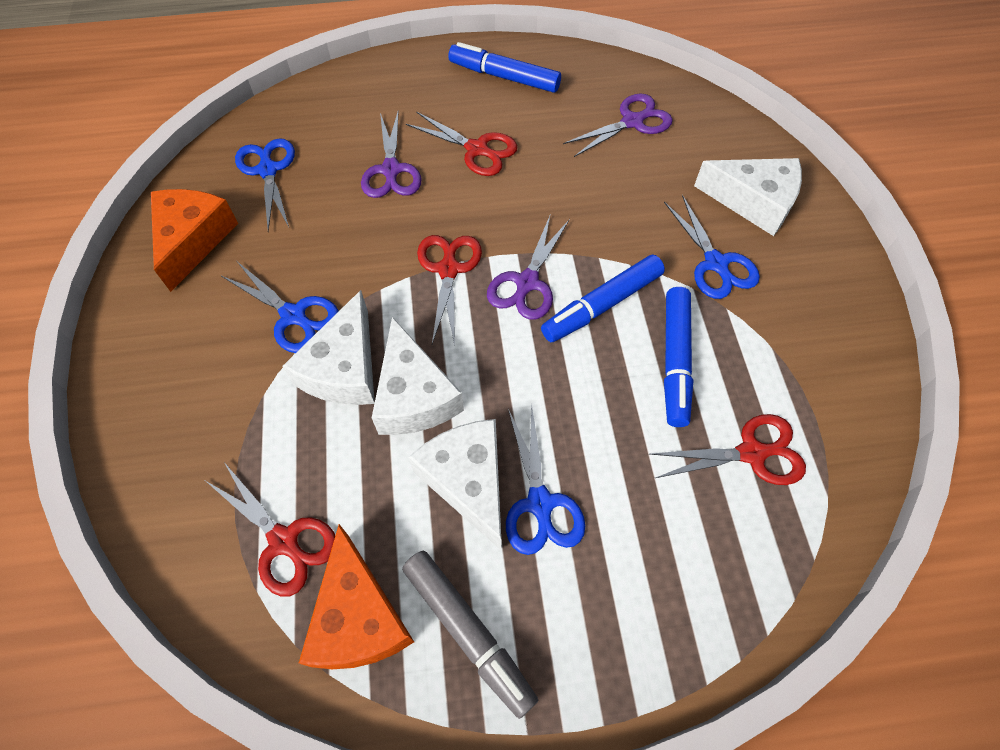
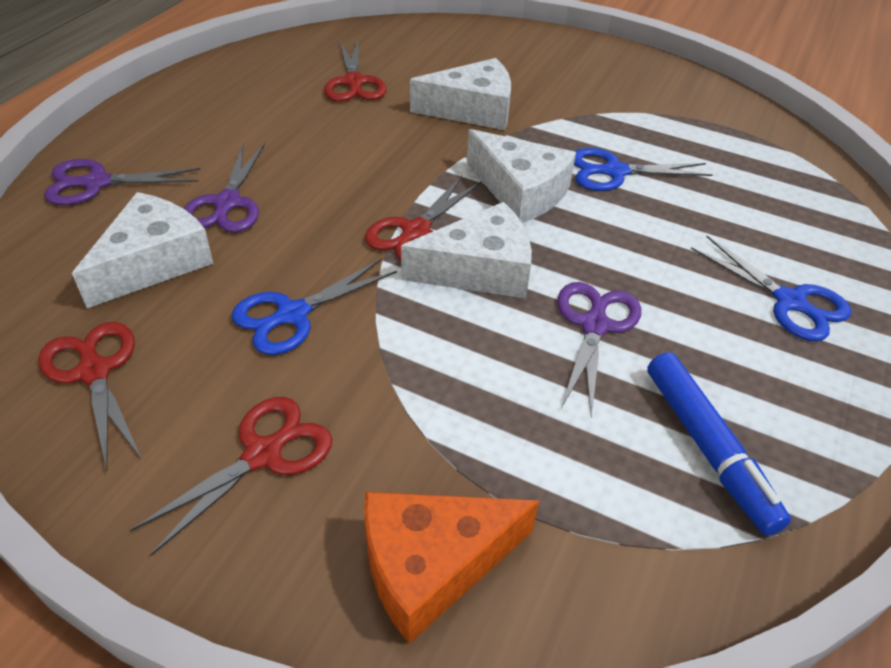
blue marker: [448,42,561,93] [541,255,665,342] [664,287,694,427] = 3 -> [647,352,791,536] = 1
blue scissors: [221,262,339,353] [235,138,295,231] [506,404,585,555] [664,195,760,299] = 4 -> [232,258,397,355] [574,148,713,191] [691,236,851,342] = 3
grey marker: [402,551,538,719] = 1 -> none = 0
orange cheese: [151,189,238,292] [299,524,414,669] = 2 -> [364,492,539,644] = 1

